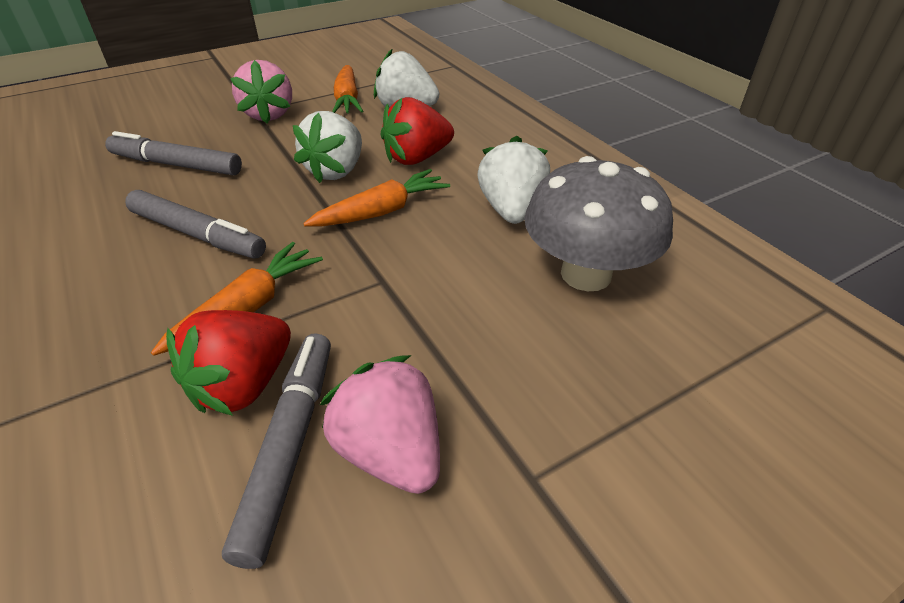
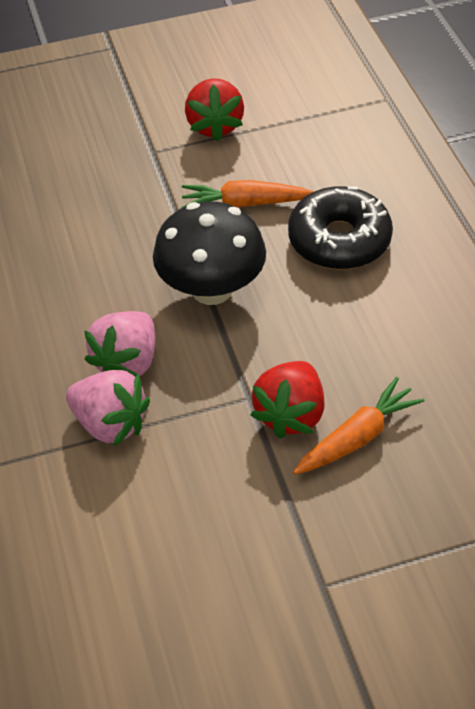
black donut: none = 0 -> [288,186,393,269] = 1
black mushroom: none = 0 -> [153,201,266,305] = 1
grey marker: [105,131,242,175] [125,190,266,259] [222,334,331,569] = 3 -> none = 0
grey mushroom: [524,156,673,291] = 1 -> none = 0
orange carrot: [151,242,323,356] [303,169,450,227] [332,65,363,113] = 3 -> [182,180,314,208] [293,377,424,475] = 2
white strawberry: [293,111,362,183] [374,49,439,108] [478,136,550,224] = 3 -> none = 0

